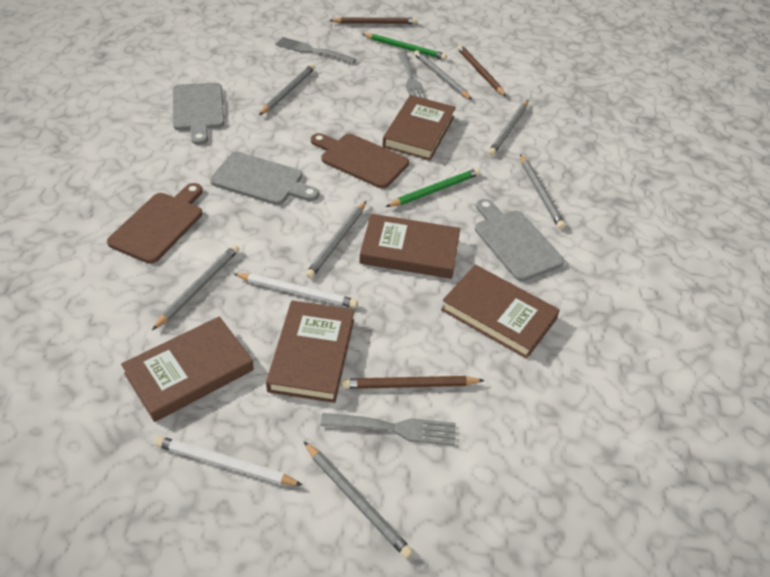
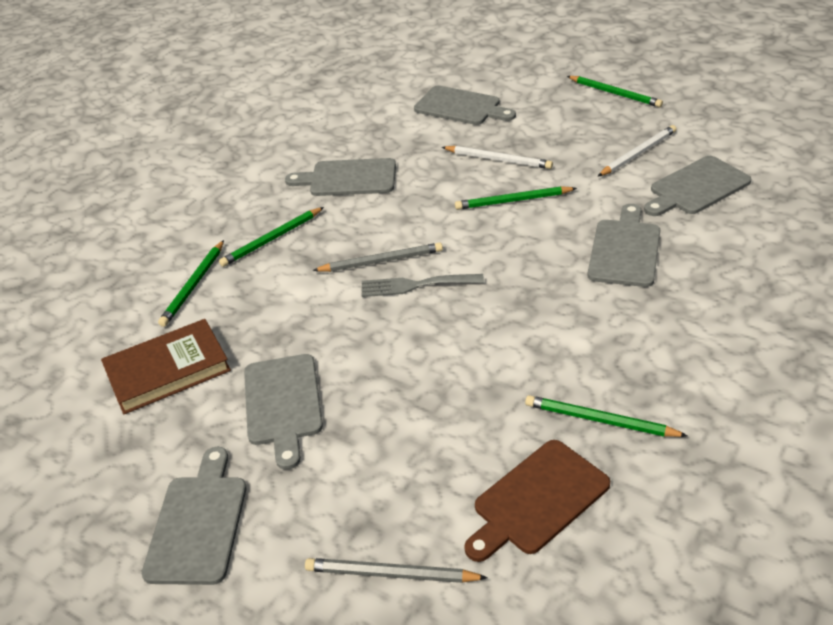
brown book: [121,316,254,422] [266,300,355,403] [359,214,460,279] [382,95,456,160] [441,265,560,359] = 5 -> [101,319,231,414] = 1
brown cutting board: [107,183,203,264] [311,133,409,188] = 2 -> [464,440,610,562] = 1
brown pencil: [329,17,417,24] [342,376,485,389] [457,45,506,96] = 3 -> none = 0
green pencil: [362,33,447,60] [386,168,480,207] = 2 -> [158,240,224,327] [219,207,324,267] [455,186,577,210] [525,395,688,437] [567,76,663,107] = 5
grey cutting board: [173,83,225,145] [210,152,319,205] [475,199,565,281] = 3 -> [142,447,247,585] [244,354,323,470] [285,158,396,196] [414,86,516,125] [588,204,660,287] [644,156,752,216] = 6
grey fork: [275,37,356,64] [321,413,456,446] [397,51,428,99] = 3 -> [361,274,484,297] = 1
grey pencil: [152,245,239,330] [259,64,315,115] [304,442,413,559] [305,201,366,279] [414,50,472,100] [488,100,528,156] [520,154,565,229] = 7 -> [305,558,488,583] [313,242,443,272] = 2

